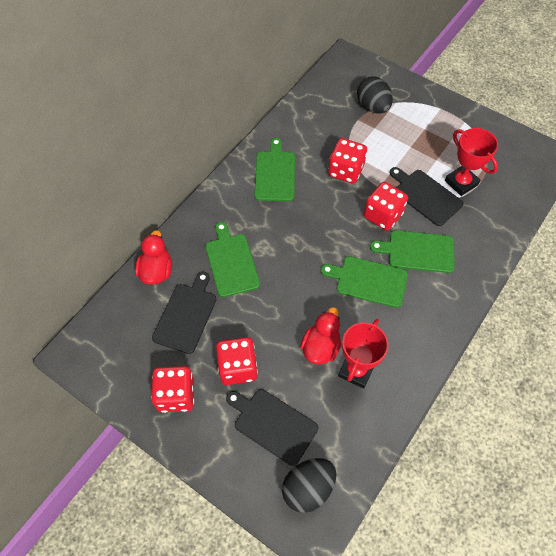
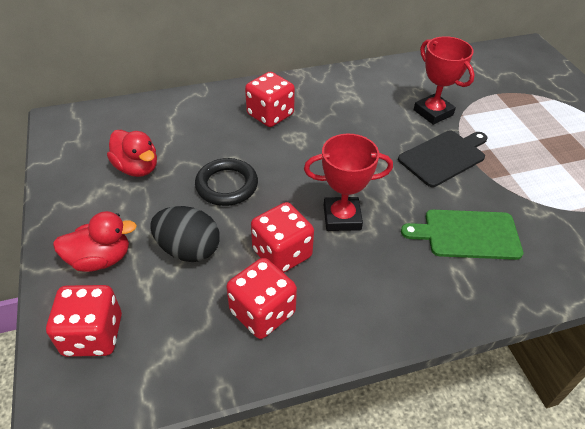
black cutting board: [152,272,217,354] [226,389,318,466] [390,167,463,226] = 3 -> [398,130,488,187] = 1
black egg: [282,458,336,513] [357,76,393,114] = 2 -> [151,206,220,262] = 1
black ring: none = 0 -> [195,158,258,206] = 1
green cutting board: [205,222,260,297] [254,138,295,201] [321,256,408,308] [370,230,455,273] = 4 -> [401,210,524,260] = 1

